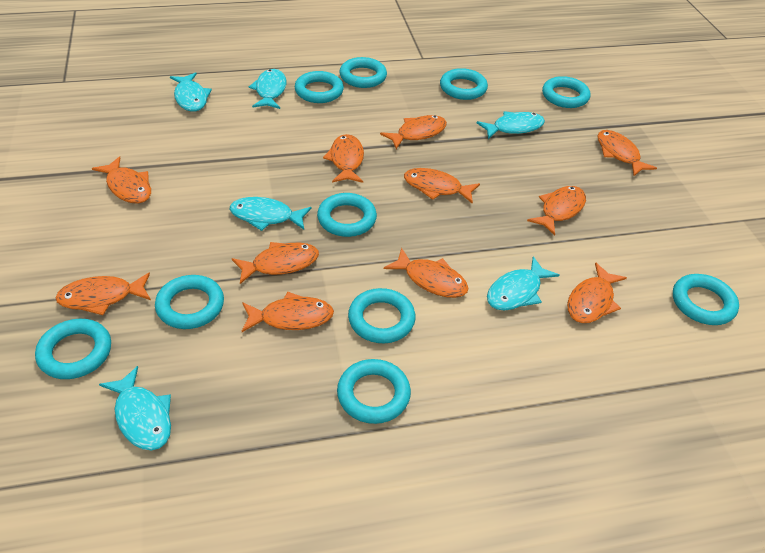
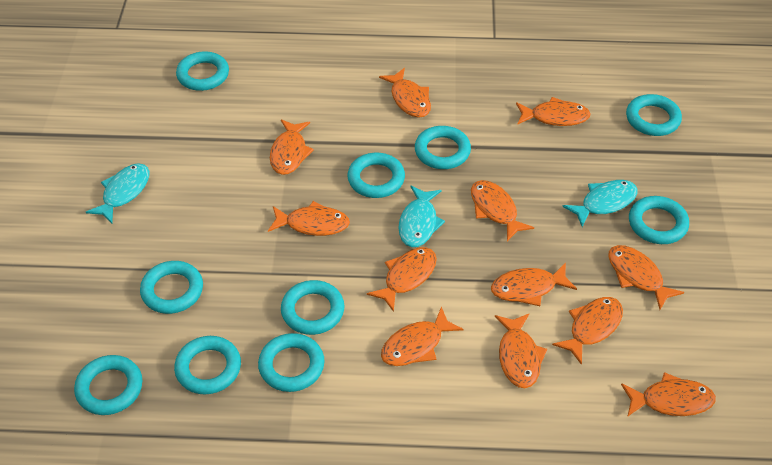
orange fish: [55,272,151,315] [92,156,151,203] [232,242,319,284] [242,292,334,332] [323,134,364,183] [380,115,447,149] [384,248,469,298] [404,168,480,204] [527,186,586,236] [567,262,627,323] [597,130,657,176] = 11 -> [268,201,350,236] [270,119,314,175] [367,247,437,312] [379,68,431,118] [381,306,464,366] [471,180,534,241] [491,263,577,306] [495,314,547,388] [516,97,591,126] [552,297,623,365] [608,245,684,309] [621,372,716,417] = 12
turquoise fish: [99,366,171,450] [170,72,212,111] [230,197,312,231] [249,69,287,109] [477,111,545,139] [487,256,560,310] = 6 -> [86,163,150,223] [398,185,445,247] [562,180,638,227] = 3

